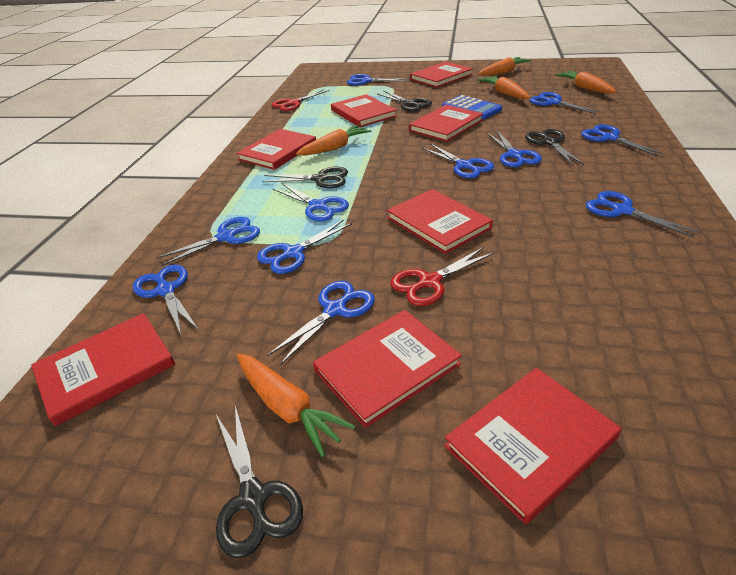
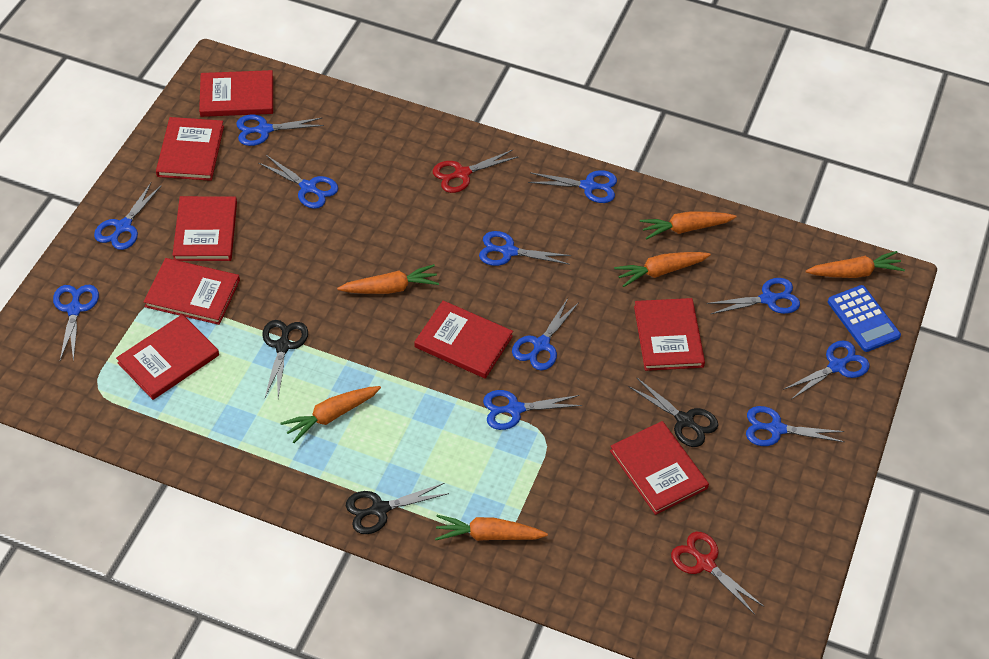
black scissors: [216,406,303,558] [262,167,348,188] [377,90,432,112] [525,129,584,165] = 4 -> [263,320,308,398] [346,483,449,534] [628,378,718,447] = 3
orange carrot: [237,353,356,458] [296,125,371,155] [478,57,532,76] [478,76,530,99] [555,71,617,94] = 5 -> [281,386,381,443] [337,264,439,294] [435,515,548,541] [614,252,711,287] [640,212,736,240] [806,251,905,278] = 6

